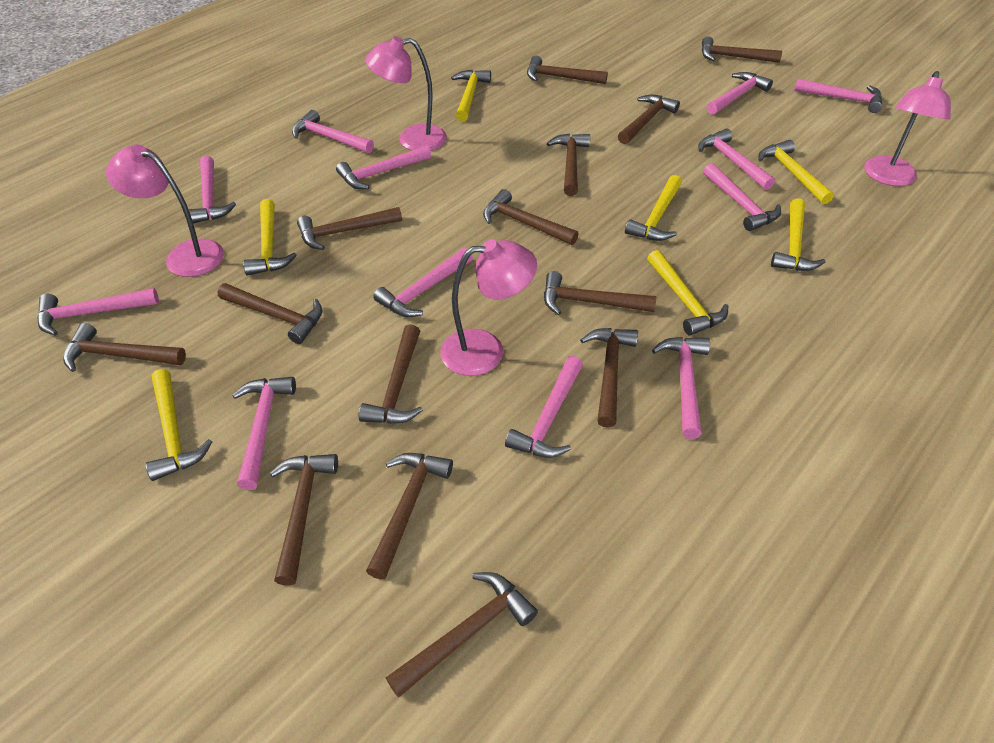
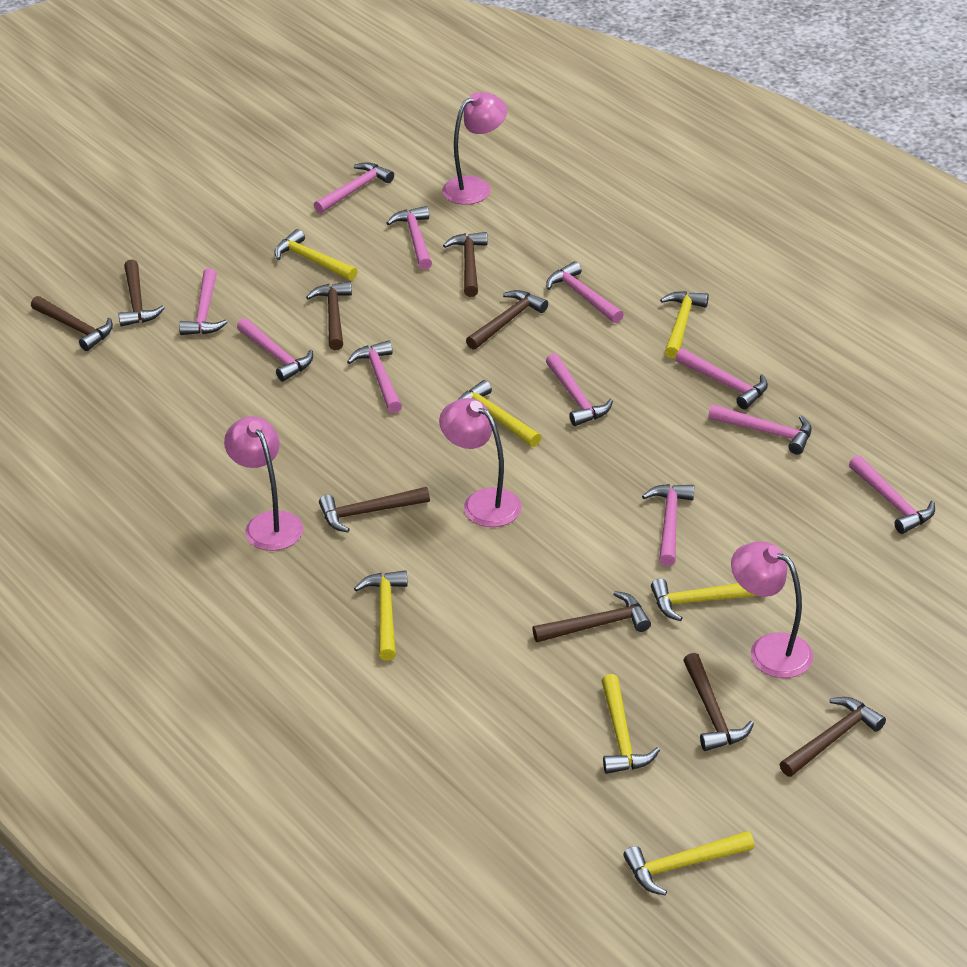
brown hammer: [63,323,186,372] [218,283,322,344] [270,454,338,586] [297,207,402,250] [359,325,423,424] [366,453,453,580] [386,572,538,698] [483,189,579,245] [527,56,608,84] [544,271,656,315] [547,134,590,196] [580,328,638,428] [618,95,680,144] [702,36,782,63] = 14 -> [31,296,113,351] [118,259,165,327] [306,282,352,350] [319,487,430,533] [443,232,488,297] [466,290,548,350] [532,591,651,642] [683,653,754,751] [780,697,886,777] = 9
pink hammer: [38,288,159,336] [188,156,236,223] [232,377,296,490] [292,110,374,153] [336,145,431,189] [373,248,473,317] [505,356,583,458] [652,337,710,439] [698,129,775,190] [703,163,781,231] [707,72,773,115] [794,79,882,113] = 12 -> [179,268,228,335] [237,318,313,382] [314,162,394,214] [347,340,402,413] [387,206,432,270] [546,261,624,323] [546,353,613,426] [642,484,694,566] [675,348,768,409] [708,405,812,455] [849,455,935,534] = 11

